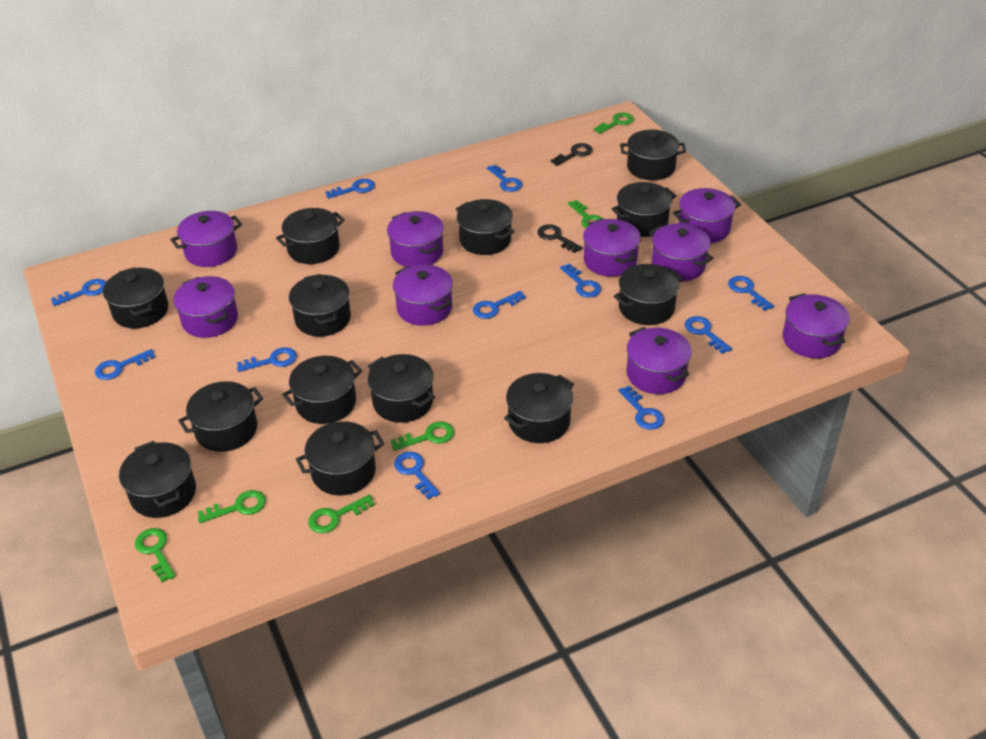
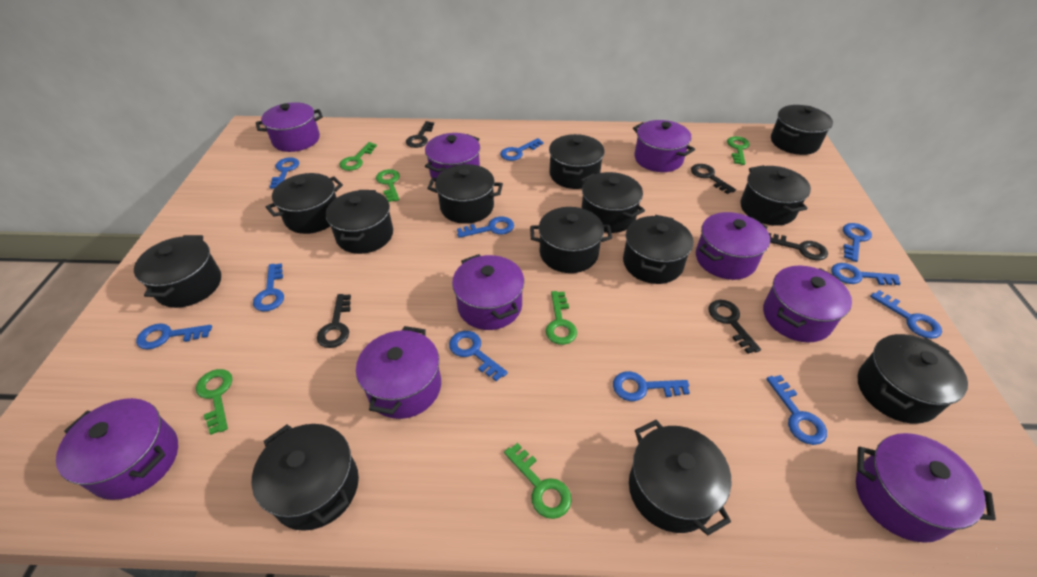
black key: [537,224,582,253] [551,143,593,166] = 2 -> [317,294,351,348] [406,121,434,148] [691,164,736,194] [708,300,761,354] [769,233,828,261] = 5

